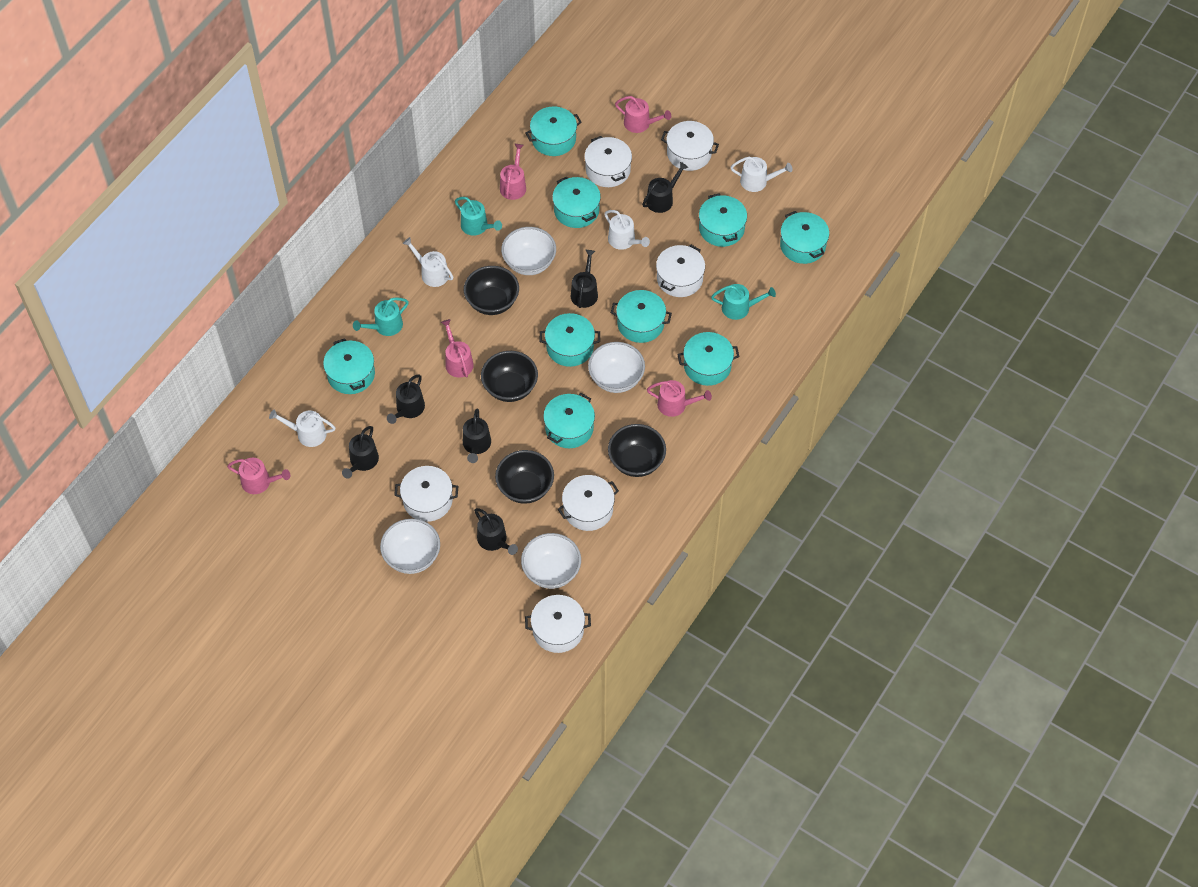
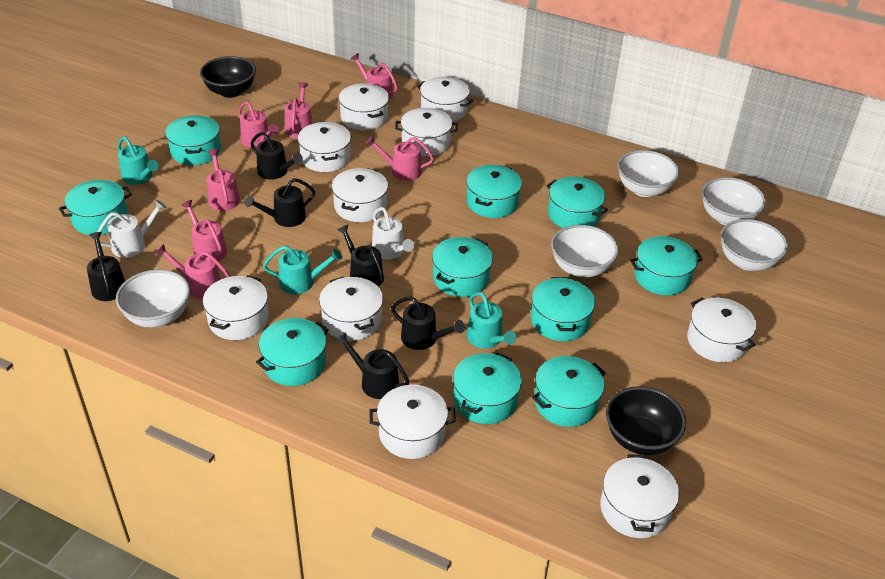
black bowl: [464,266,519,315] [481,351,538,402] [495,450,554,504] [608,424,666,477] = 4 -> [200,56,256,98] [606,386,686,455] = 2
pink watering can: [227,458,290,494] [441,319,474,378] [500,144,526,200] [615,96,671,133] [647,380,712,417] = 5 -> [156,244,230,299] [181,200,227,261] [207,149,240,211] [238,101,279,148] [284,82,313,138] [350,53,398,100] [366,136,434,181] = 7
turquoise pot: [323,338,375,394] [525,106,582,156] [540,313,600,367] [543,393,595,448] [552,176,601,228] [611,290,672,343] [677,332,740,386] [699,193,747,247] [780,211,829,264] = 9 -> [59,180,132,235] [165,115,221,165] [256,318,329,386] [432,237,493,297] [453,353,522,424] [466,165,522,218] [531,277,595,341] [532,356,606,427] [546,177,608,228] [630,236,703,295] = 10
white bowl: [380,519,440,574] [501,227,556,275] [521,533,581,589] [588,342,645,393] = 4 -> [116,270,190,327] [551,225,619,277] [618,150,679,197] [702,177,766,225] [721,219,788,271] = 5
white pot: [394,466,458,522] [525,595,591,653] [558,475,619,531] [584,136,632,187] [656,244,705,297] [661,121,719,171] = 6 -> [203,275,269,340] [298,122,351,172] [319,276,383,341] [332,168,388,222] [339,83,389,130] [369,385,456,459] [395,108,458,156] [417,77,473,122] [600,454,679,538] [687,297,756,362] = 10
white watering can: [269,409,336,447] [403,237,453,287] [604,210,650,250] [731,157,792,192] = 4 -> [97,200,166,258] [372,207,414,260] = 2

